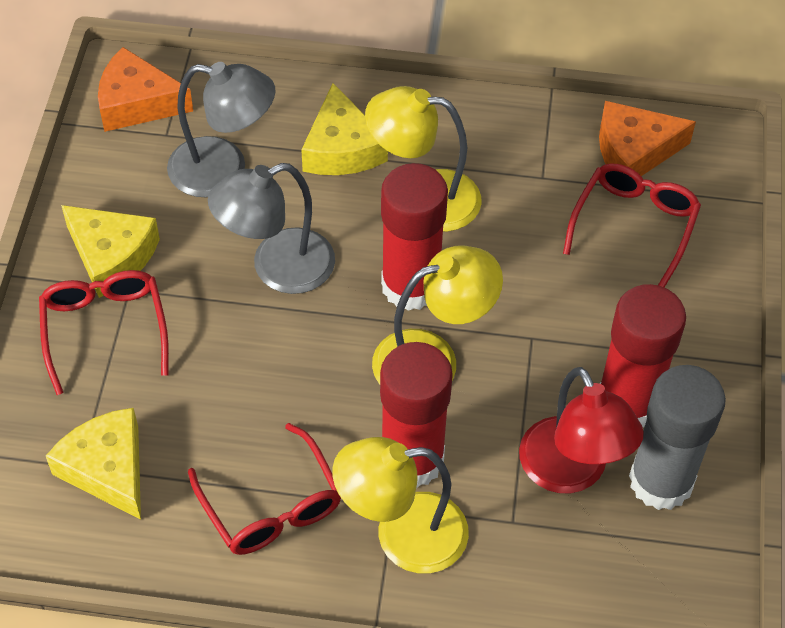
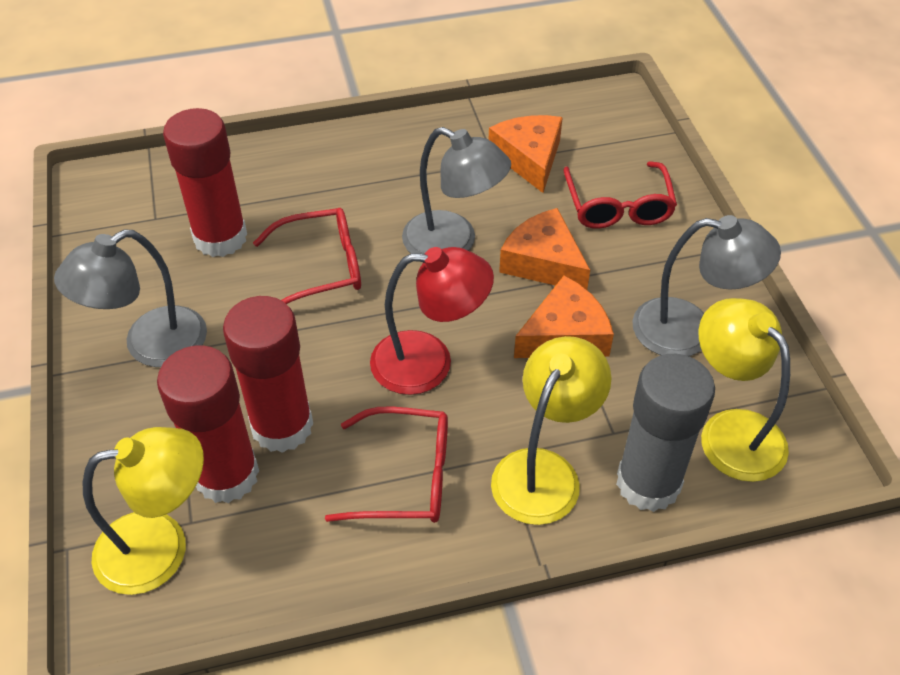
grey lamp: [167,62,276,197] [208,163,335,294] = 2 -> [54,229,207,367] [402,127,511,254] [632,215,781,356] = 3
orange cheese: [98,47,193,132] [599,101,696,176] = 2 -> [489,115,563,193] [499,208,590,290] [514,276,614,358] = 3
yellow cheese: [46,408,141,520] [61,205,160,298] [301,83,388,175] = 3 -> none = 0

